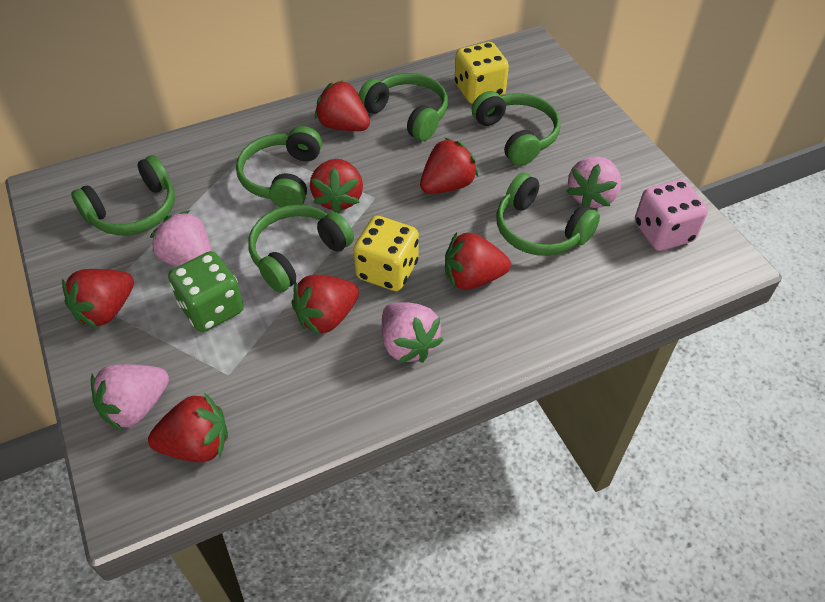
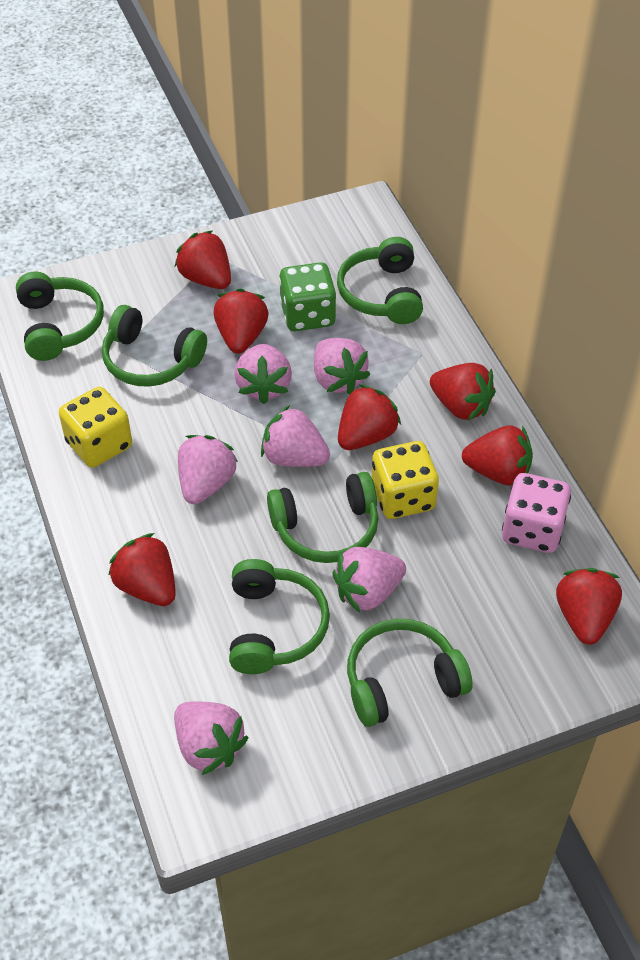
pink strawberry: [91,364,169,431] [150,210,211,267] [382,302,443,363] [566,156,621,208] = 4 -> [174,701,249,775] [178,435,238,504] [234,344,292,404] [261,405,330,467] [314,338,370,395] [332,547,406,613] = 6

